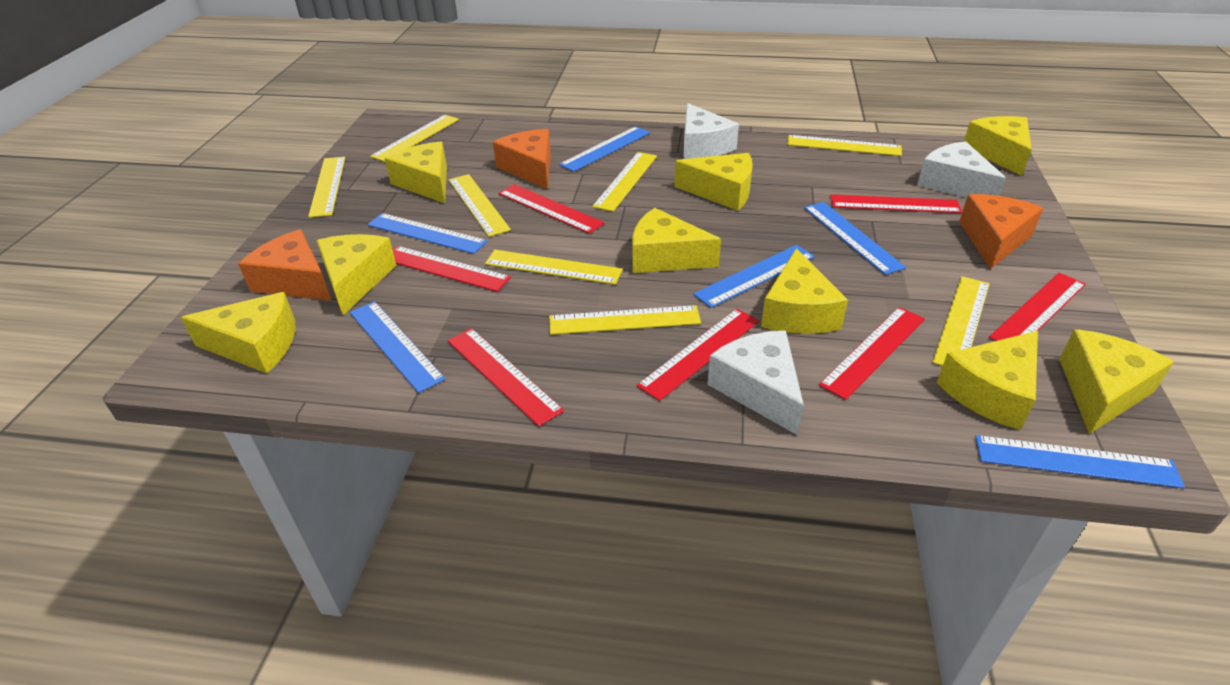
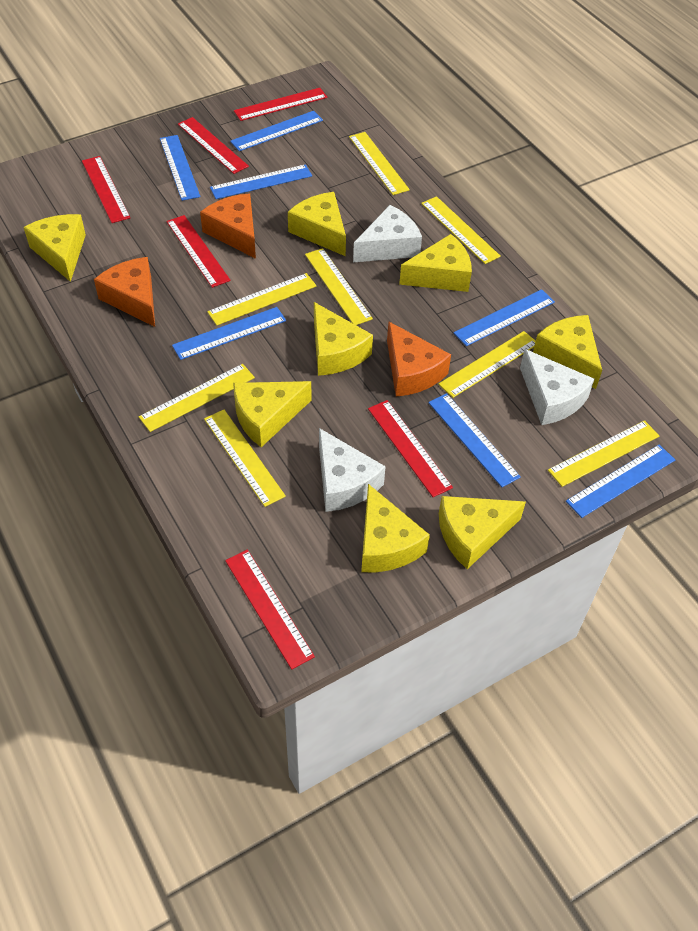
blue ruler: [350,301,445,393] [368,213,487,254] [559,126,650,172] [693,245,815,308] [804,202,906,275] [975,435,1185,489] = 6 -> [160,135,200,201] [172,307,286,360] [210,164,312,199] [230,111,323,151] [428,393,521,487] [454,289,555,346] [566,444,675,518] = 7
red ruler: [393,246,511,292] [447,328,564,427] [499,184,605,234] [637,309,759,401] [819,307,925,400] [830,194,962,213] [989,273,1086,341] = 7 -> [82,156,130,223] [166,215,231,288] [178,117,249,174] [225,549,315,670] [234,88,327,121] [368,400,453,497] = 6
yellow cheese: [181,292,295,373] [316,234,397,315] [384,142,447,203] [632,208,721,273] [674,153,753,211] [761,248,848,334] [937,331,1038,430] [964,116,1032,176] [1059,329,1174,434] = 9 -> [24,214,86,282] [233,381,311,447] [288,192,346,256] [314,302,373,376] [361,484,430,572] [399,234,472,292] [439,496,526,569] [533,315,602,389] = 8

